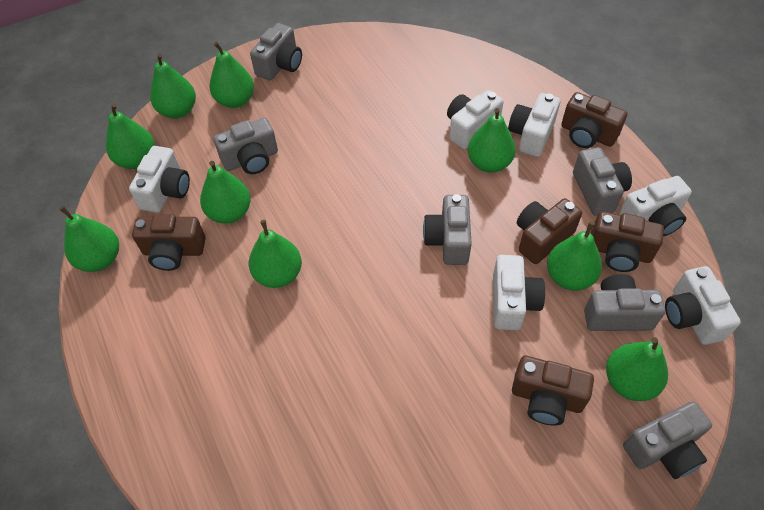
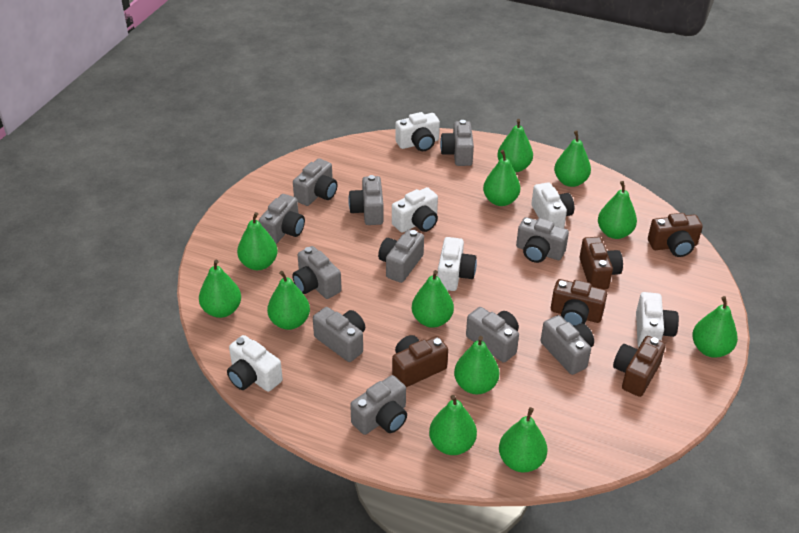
green pear: [59,206,119,272] [106,103,155,169] [150,53,196,119] [200,161,251,224] [209,42,254,108] [249,220,302,288] [468,108,516,173] [547,222,602,290] [606,337,668,401] = 9 -> [199,260,241,318] [237,212,278,270] [267,271,310,330] [412,270,454,328] [429,395,477,455] [454,336,499,394] [483,150,520,206] [497,119,533,172] [499,407,548,472] [554,131,591,187] [598,181,637,239] [692,296,738,358] = 12
grey camera: [213,118,278,174] [250,23,302,80] [423,194,472,265] [573,147,632,216] [584,274,665,331] [623,401,712,479] = 6 -> [259,194,305,244] [292,246,342,299] [293,158,338,206] [313,307,365,362] [348,175,384,225] [350,375,407,435] [378,229,424,283] [440,120,474,166] [466,307,519,363] [516,217,569,263] [541,315,594,375] = 11

